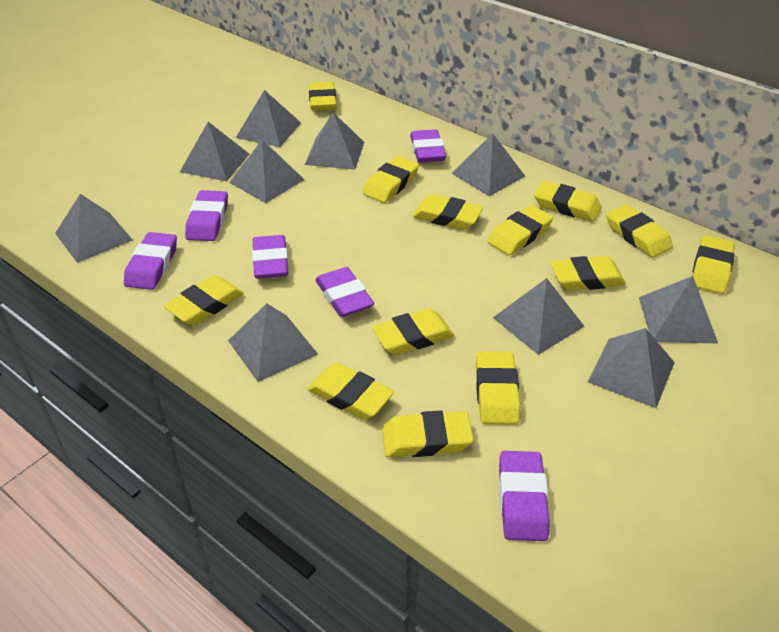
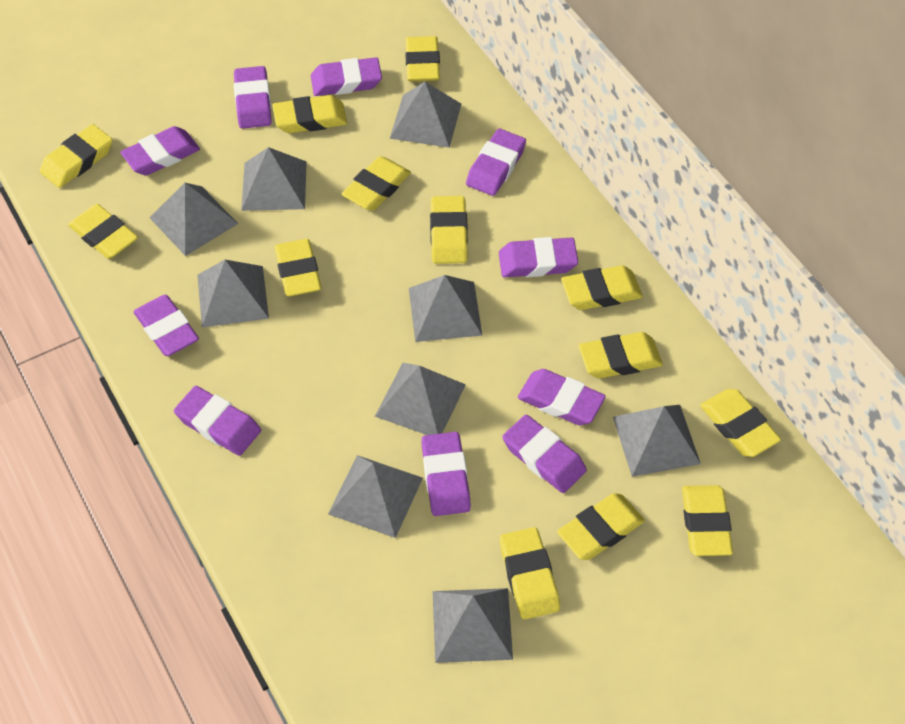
grey pyramid: [55,194,133,263] [180,122,249,182] [228,303,318,382] [229,140,305,203] [236,90,301,147] [305,113,364,170] [452,134,525,196] [493,278,585,355] [588,328,675,408] [639,276,718,343] = 10 -> [150,183,238,256] [197,260,269,328] [241,147,307,211] [328,455,423,538] [375,363,466,435] [390,82,461,148] [409,275,482,342] [433,588,513,663] [613,405,701,477] = 9
purple eraser: [124,232,177,290] [185,190,228,241] [252,235,288,279] [315,267,374,317] [410,129,446,163] [499,451,550,541] = 6 -> [120,126,200,175] [133,295,199,356] [174,386,261,456] [234,66,272,129] [311,57,382,96] [421,432,471,516] [466,129,526,196] [499,237,578,278] [502,415,587,493] [518,369,606,425] = 10

